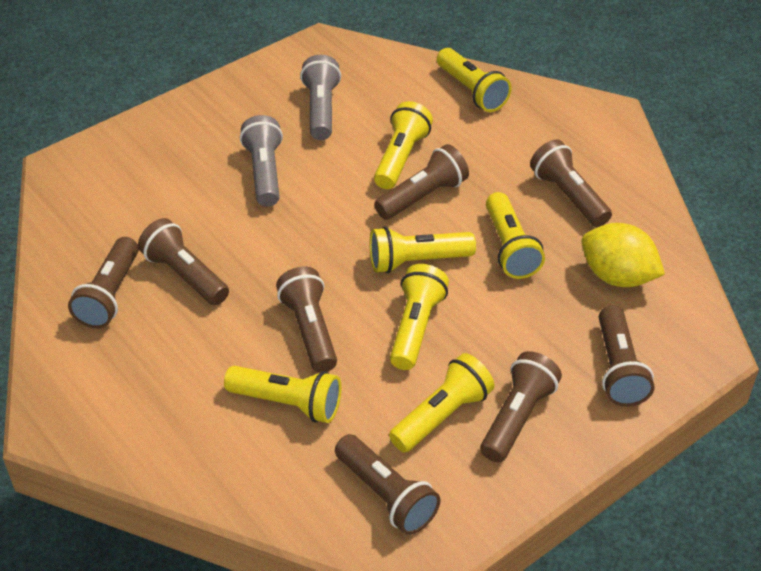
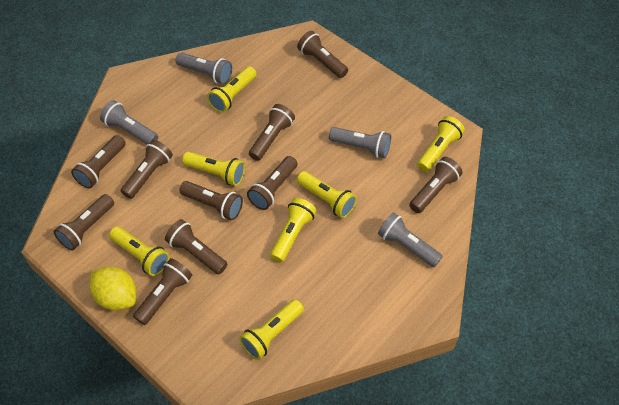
brown flashlight: [68,237,139,329] [138,218,229,306] [276,267,337,373] [335,434,441,535] [374,144,469,220] [480,351,562,462] [530,139,612,227] [599,305,654,407] = 8 -> [54,194,114,251] [71,135,126,189] [121,140,173,199] [133,258,192,325] [165,219,227,274] [179,181,243,221] [247,156,298,210] [249,104,295,161] [297,31,348,78] [409,157,463,213] = 10
grey flashlight: [240,115,283,207] [300,55,341,140] = 2 -> [100,100,158,144] [176,53,232,84] [329,127,391,158] [378,212,443,267] = 4

